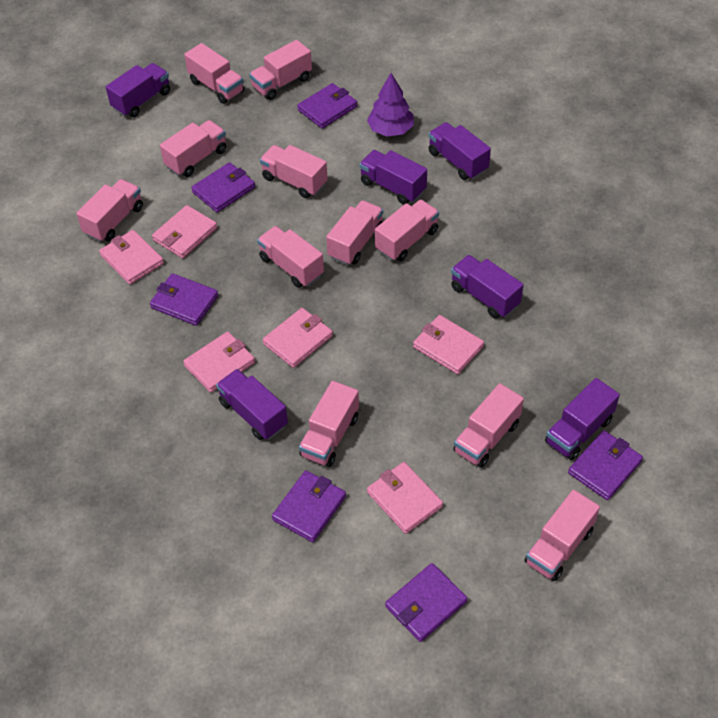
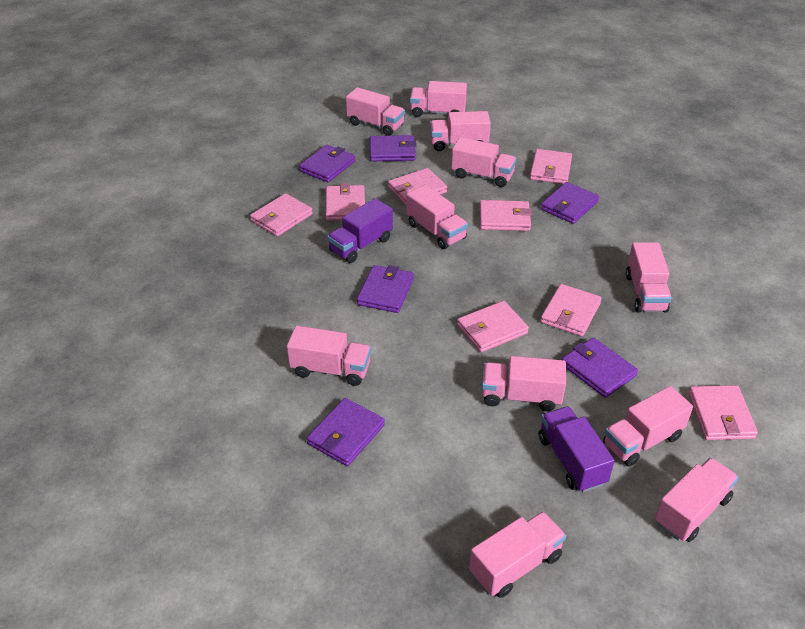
pink wallet: [99,230,164,285] [152,205,217,258] [183,331,255,393] [263,308,333,368] [367,462,443,534] [413,315,484,374] = 6 -> [250,193,313,236] [325,183,365,221] [388,168,447,205] [457,301,529,352] [480,200,532,231] [530,149,572,184] [541,284,602,337] [689,385,758,440] = 8
purple tree: [367,73,414,137] = 1 -> none = 0
purple truck: [106,63,170,117] [216,369,288,440] [359,150,427,205] [428,122,491,180] [451,255,524,319] [545,378,620,460] = 6 -> [327,198,393,263] [539,406,614,492] = 2

